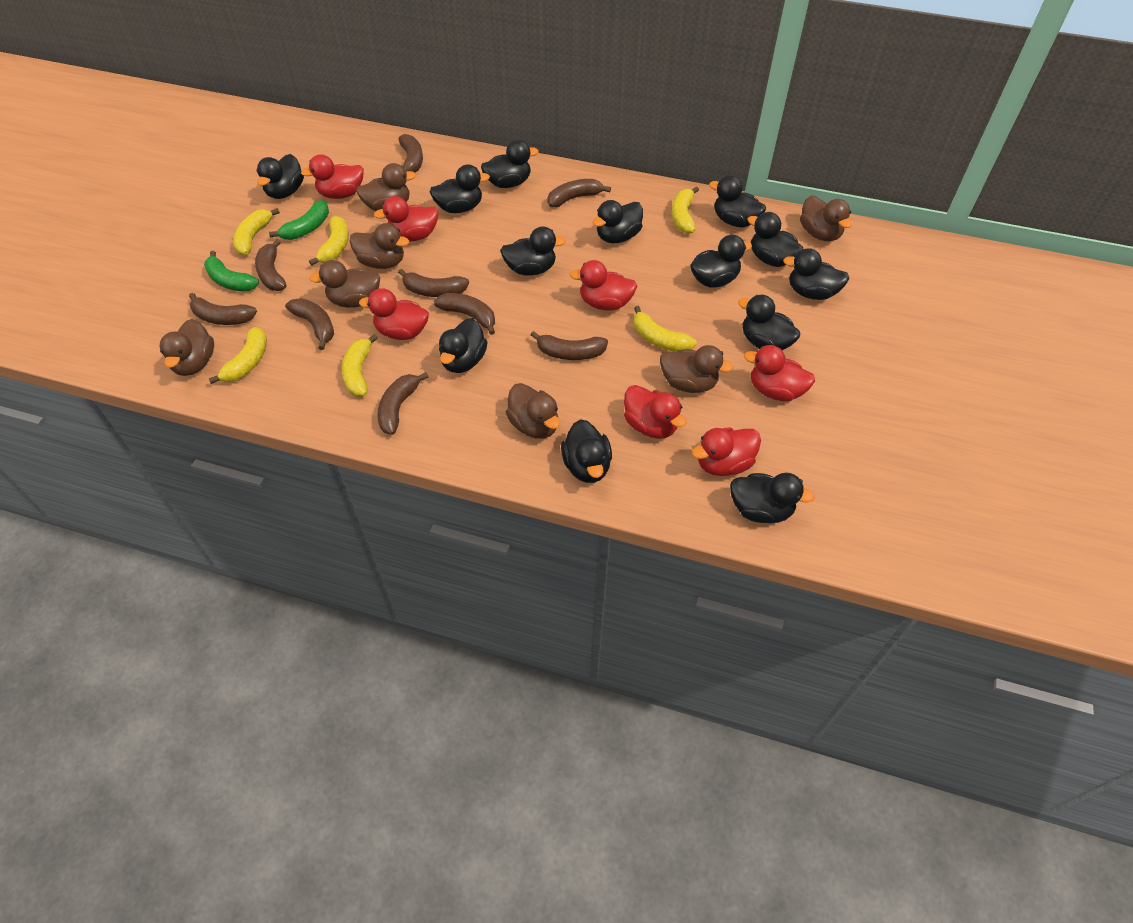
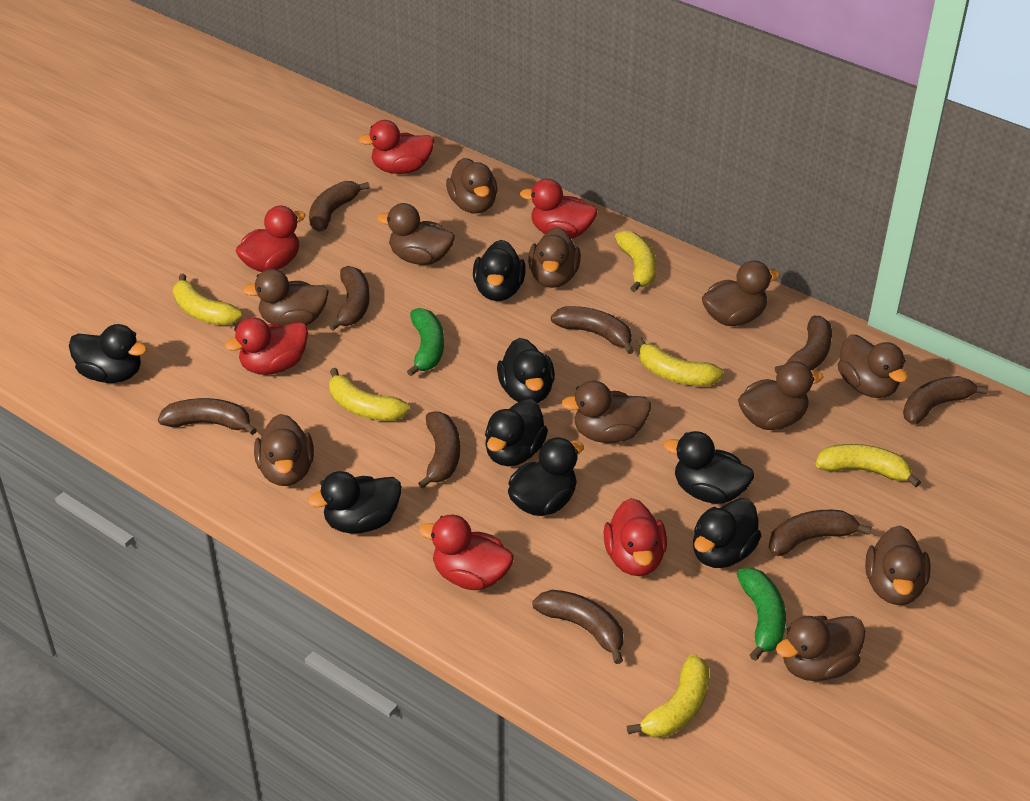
black duck: [256,154,304,199] [429,164,490,213] [439,318,487,373] [481,140,539,188] [500,226,566,276] [561,419,612,483] [592,200,643,243] [690,235,752,288] [709,175,766,228] [730,473,815,523] [738,295,800,350] [747,212,803,267] [783,248,849,300] = 13 -> [69,324,147,383] [308,471,402,534] [473,240,526,301] [485,399,548,466] [497,338,555,403] [508,437,584,516] [664,431,754,504] [693,498,762,568] = 8
brown duck: [159,319,214,376] [309,260,380,308] [350,223,409,269] [356,163,416,211] [506,383,560,439] [660,345,733,393] [800,195,852,242] = 7 -> [242,269,329,326] [254,414,314,486] [377,203,455,265] [446,158,497,214] [528,227,581,288] [561,381,651,443] [702,261,780,326] [738,361,823,430] [776,616,866,681] [838,335,908,398] [865,526,931,605] = 11
red duck: [301,154,364,199] [359,288,429,340] [374,196,438,241] [570,260,637,310] [624,385,687,439] [692,428,761,476] [744,345,815,401] = 7 -> [224,317,308,375] [236,206,306,272] [358,120,434,174] [419,514,514,590] [520,178,597,238] [604,498,667,576] = 6

